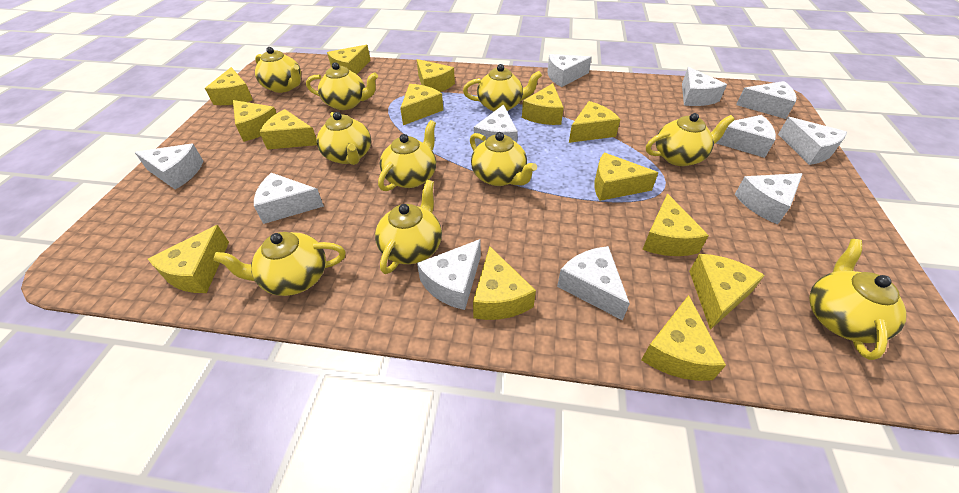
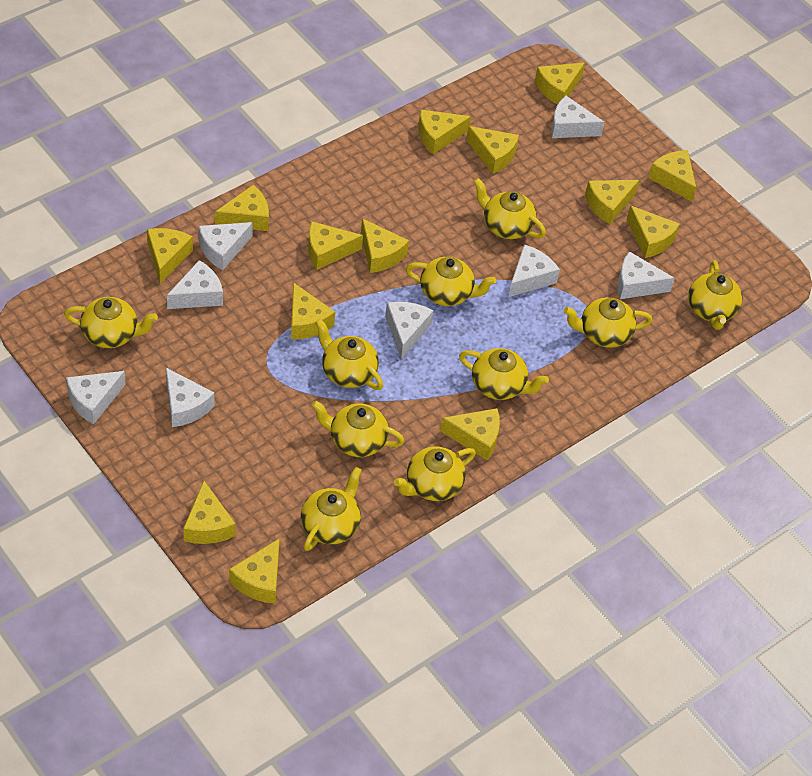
white cheese: [134,144,203,190] [254,173,324,224] [417,239,481,310] [474,105,518,145] [547,54,592,87] [557,246,630,320] [682,67,727,106] [716,115,776,158] [735,173,803,224] [736,81,797,119] [778,117,847,165] = 11 -> [66,371,126,425] [166,368,214,427] [167,260,223,309] [199,222,253,270] [385,302,434,359] [509,244,560,297] [551,96,604,138] [618,251,675,299] = 8

